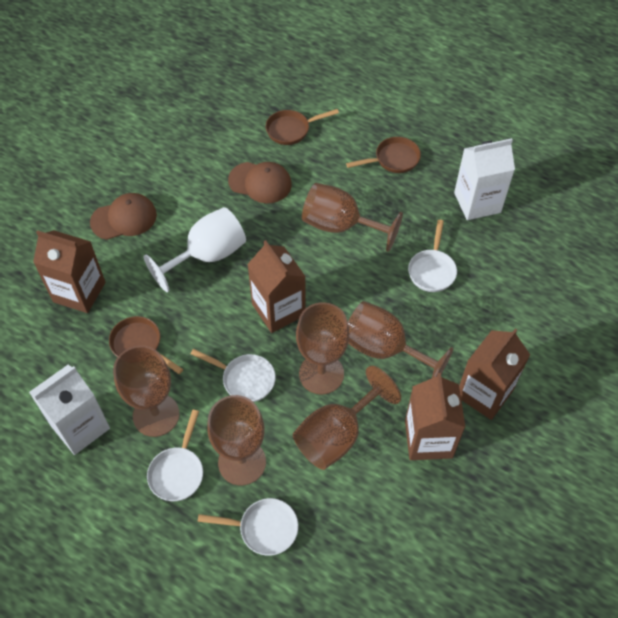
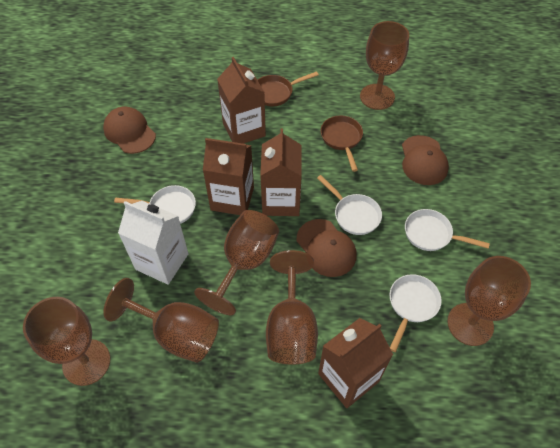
brown cap: [90,193,157,240] [228,162,292,203] = 2 -> [103,107,156,154] [297,219,357,277] [402,135,449,185] = 3
brown pan: [109,316,183,374] [266,109,339,145] [346,137,421,173] = 3 -> [258,71,319,106] [321,116,363,172] = 2
white carton: [29,365,110,455] [454,138,515,220] = 2 -> [118,201,189,285] = 1
white goblet: [143,207,246,292] = 1 -> none = 0

